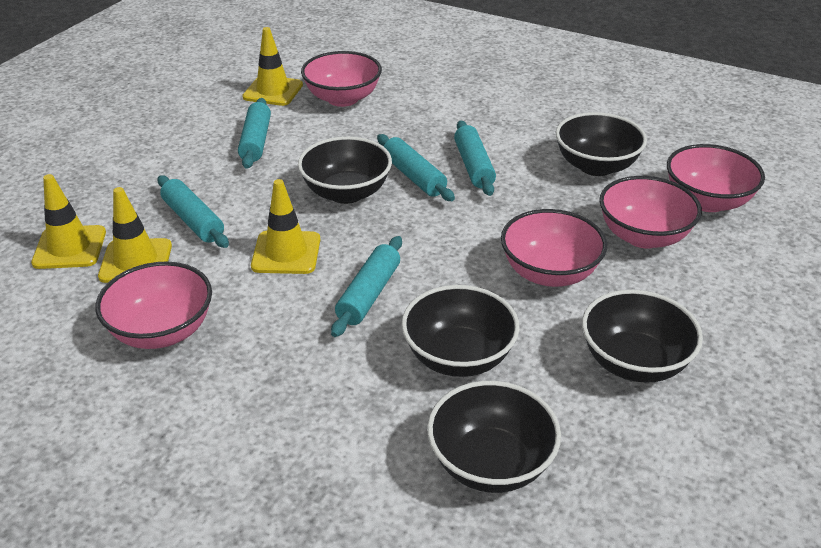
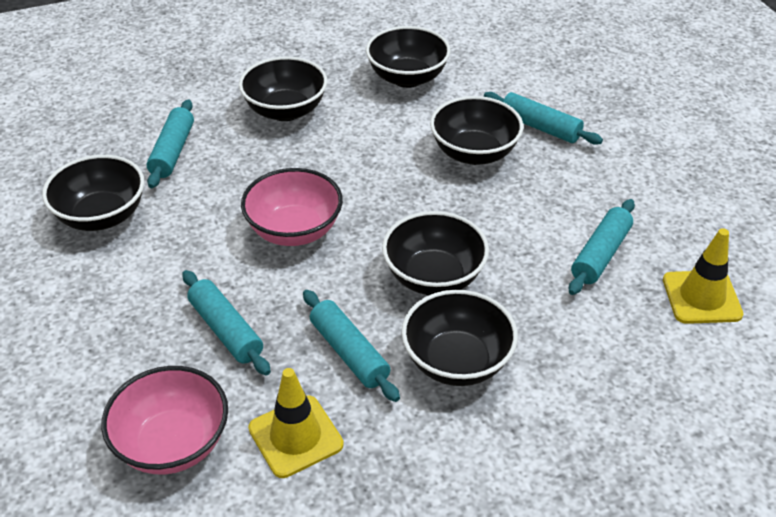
black bowl: [298,136,392,204] [401,285,520,377] [427,381,561,493] [556,112,647,176] [582,290,703,383] = 5 -> [42,155,144,231] [239,56,327,121] [366,26,451,88] [382,211,489,295] [401,290,518,386] [430,96,523,165] = 6
pink bowl: [95,262,212,349] [301,51,382,107] [501,209,607,287] [599,176,702,248] [667,144,765,212] = 5 -> [101,366,228,474] [241,168,343,246] = 2
yellow traffic cone: [31,174,106,269] [98,187,172,283] [242,27,303,106] [251,179,320,274] = 4 -> [248,368,344,478] [663,228,743,324] = 2

